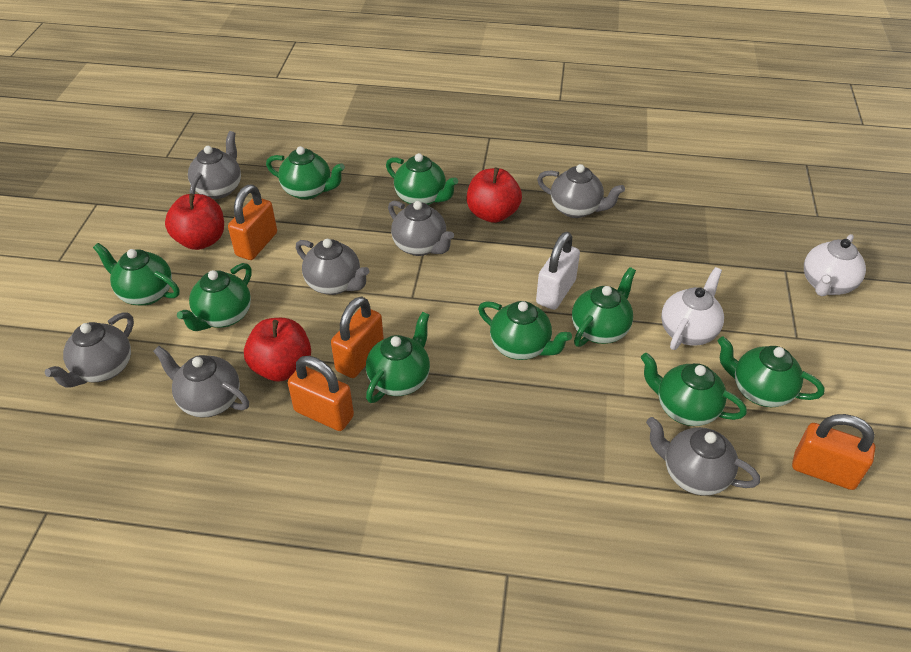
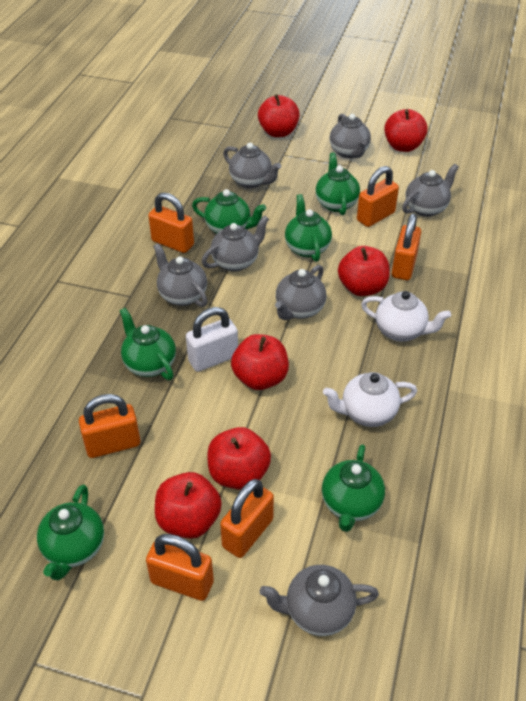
green teapot: [93,243,180,306] [177,263,252,331] [266,146,345,200] [366,312,430,403] [386,153,458,205] [478,301,572,360] [572,267,636,347] [641,353,747,426] [717,336,825,407] = 9 -> [37,484,104,581] [120,308,176,380] [192,189,266,233] [285,194,332,262] [315,153,360,215] [322,444,385,532] = 6
orange padlock: [228,185,277,260] [288,356,354,431] [331,297,384,378] [792,414,875,490] = 4 -> [79,394,141,458] [146,534,214,601] [148,192,194,253] [220,479,274,558] [357,166,399,227] [392,214,421,280] = 6
red apple: [165,194,224,250] [244,318,311,382] [466,168,522,223] = 3 -> [155,472,222,539] [207,427,271,490] [231,334,289,390] [258,94,300,137] [338,246,390,296] [384,109,428,152] = 6

